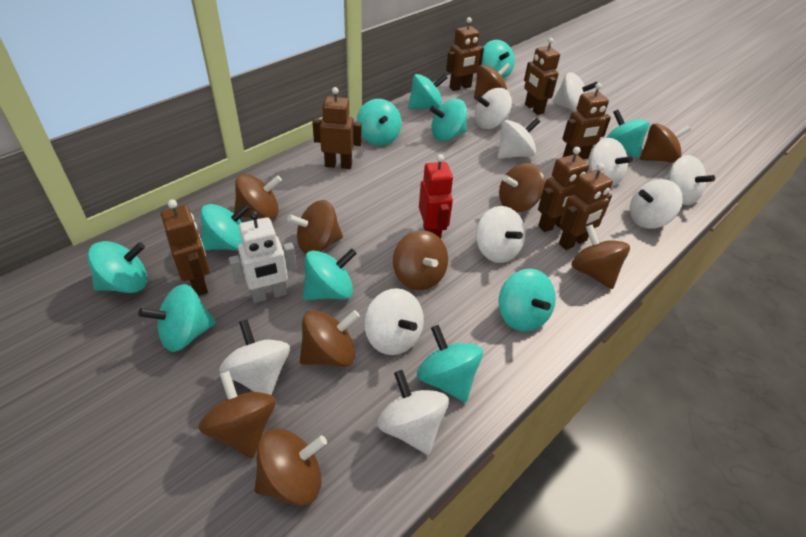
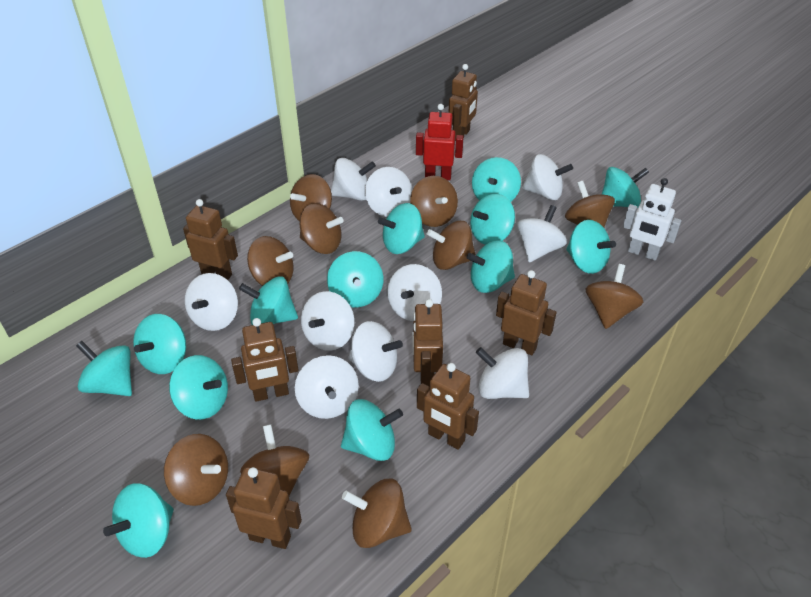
turquoise spinning top: [88,241,147,293] [138,284,216,352] [200,203,250,250] [303,248,357,300] [357,99,402,146] [408,74,447,109] [417,325,483,402] [430,99,467,141] [482,40,515,79] [499,269,556,332] [606,110,649,158] = 11 -> [76,341,132,396] [103,483,174,558] [133,314,186,374] [169,355,228,420] [239,276,298,325] [327,251,383,307] [341,399,403,461] [378,203,425,254] [467,240,515,293] [470,194,515,245] [472,157,521,202] [566,220,616,274] [602,167,649,208] = 13

